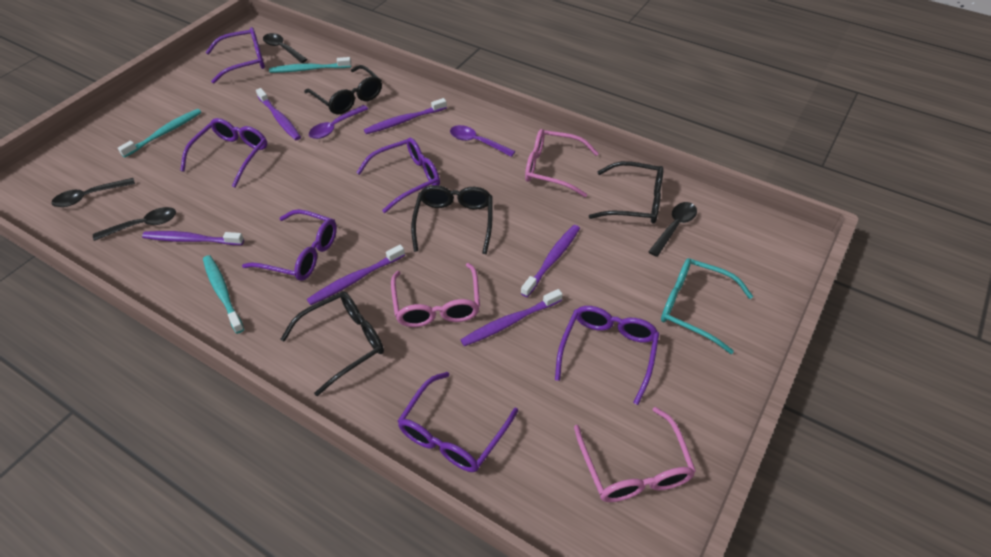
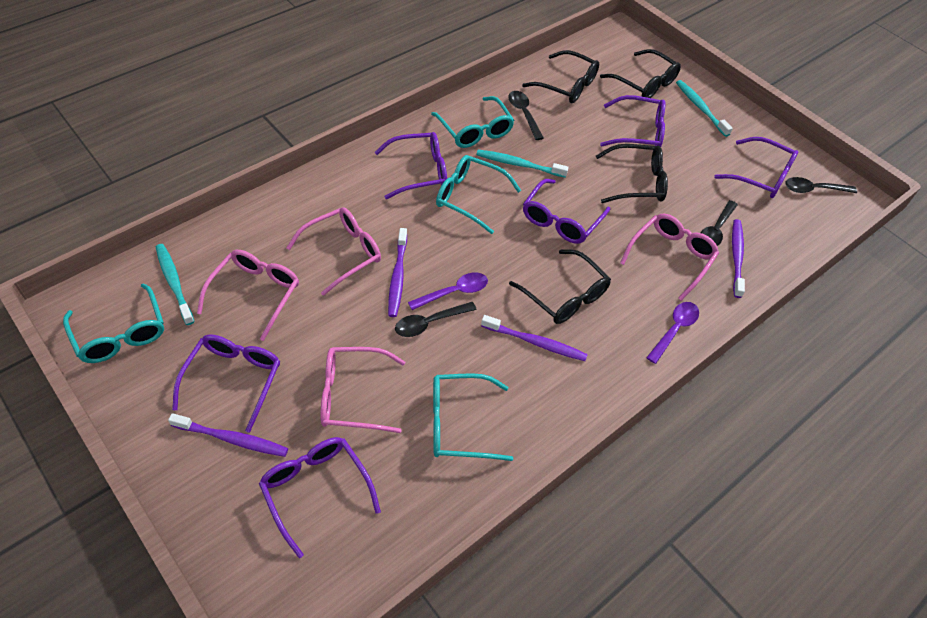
pink glasses: [391,263,480,327] [525,129,599,197] [574,407,696,502] = 3 -> [197,250,299,341] [286,207,381,296] [320,347,405,433] [620,214,719,301] = 4
purple toothbrush: [142,231,244,245] [256,88,301,140] [307,245,405,305] [364,98,447,134] [461,289,563,346] [521,225,580,297] = 6 -> [168,413,288,457] [388,228,407,317] [481,315,588,361] [732,219,745,298] = 4
turquoise glasses: [661,258,753,354] = 1 -> [63,283,164,363] [431,96,514,148] [433,373,513,461] [436,155,521,234] = 4

